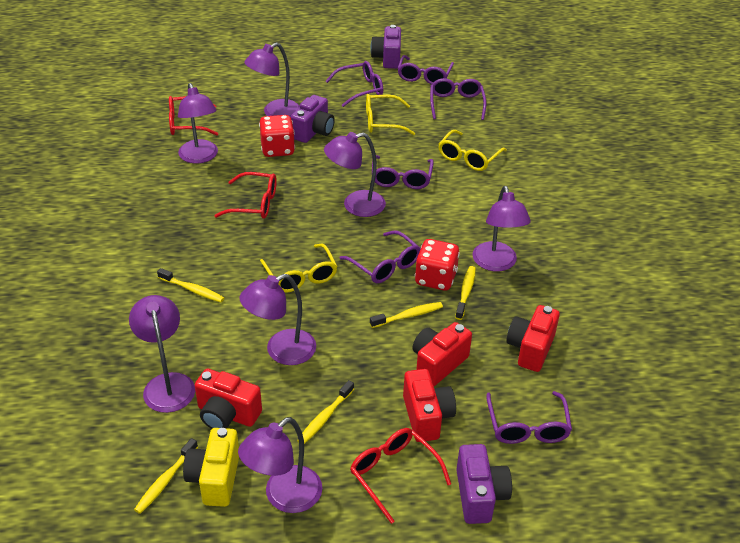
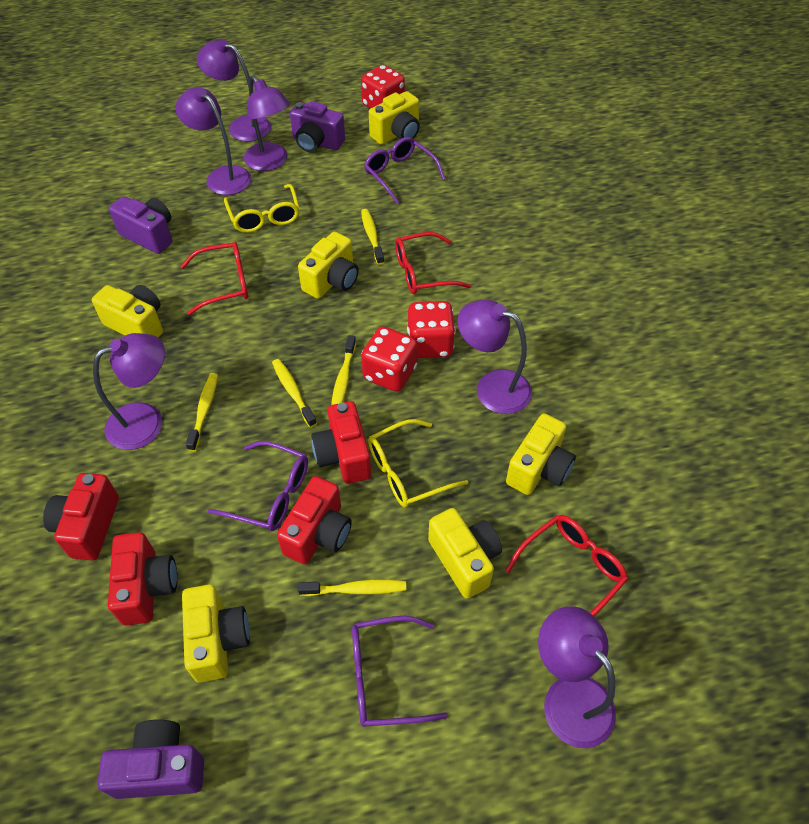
purple glasses: [326,61,383,107] [339,230,421,283] [372,155,434,189] [397,55,454,84] [430,78,486,120] [486,391,572,444] = 6 -> [208,441,308,531] [352,616,448,727] [364,137,446,204] = 3
purple lamp: [129,295,195,413] [178,83,218,164] [238,417,322,513] [239,274,316,365] [244,43,300,117] [324,132,386,217] [473,186,531,271] = 7 -> [93,333,165,450] [176,87,251,195] [197,39,271,142] [244,75,290,171] [458,300,532,414] [538,606,616,748] = 6
red dice: [259,115,295,157] [415,239,460,291] = 2 -> [361,65,405,109] [361,326,418,392] [407,301,456,358] = 3
yellow camera: [183,428,239,507] = 1 -> [92,285,163,337] [182,584,250,683] [298,232,359,299] [369,91,420,145] [428,508,502,599] [506,413,576,495] = 6
yellow glasses: [260,244,337,293] [366,94,415,135] [439,130,507,171] = 3 -> [224,184,300,233] [368,419,468,508] = 2

